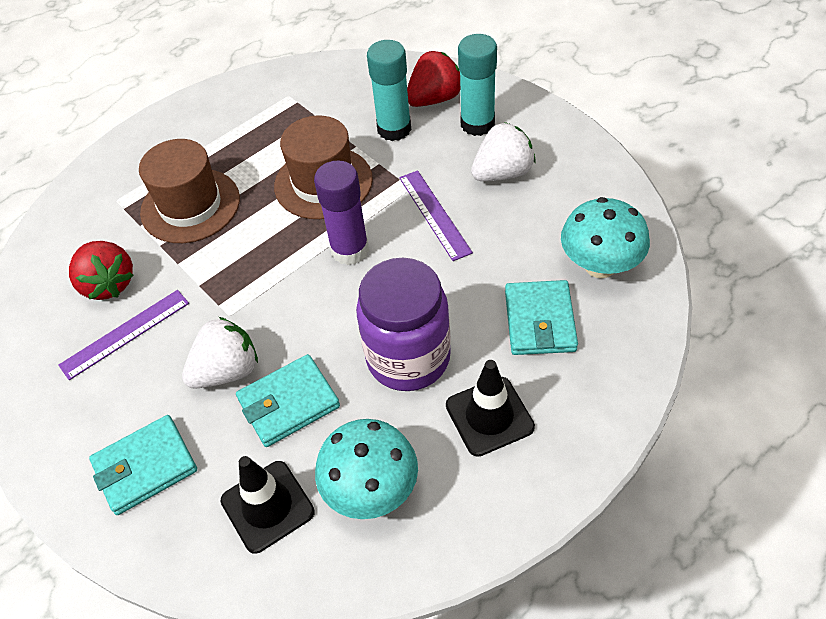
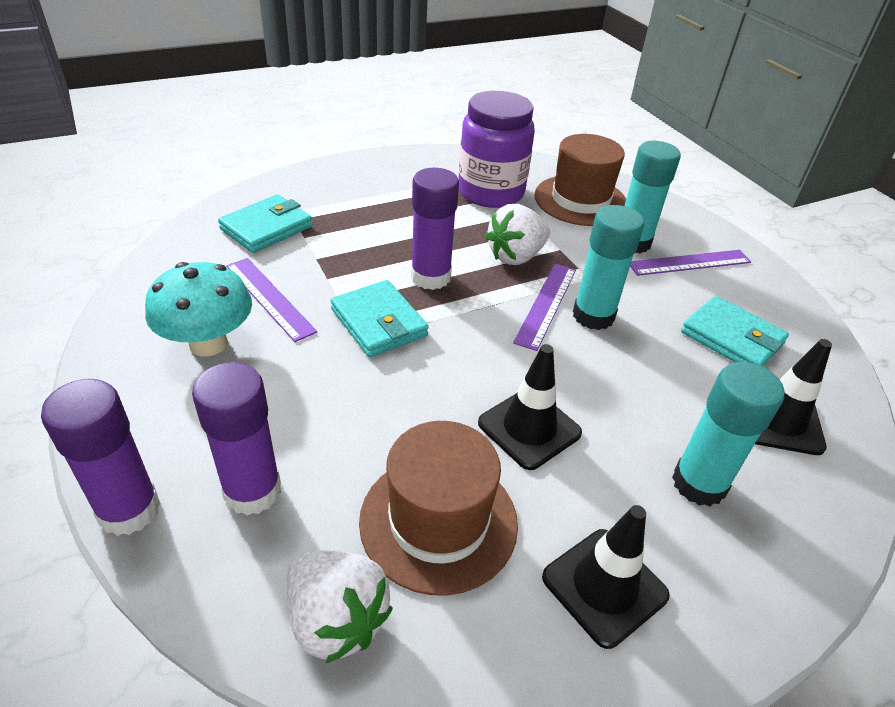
black traffic cone: [220,456,315,554] [446,360,535,457] = 2 -> [478,344,582,470] [542,505,670,649] [755,339,832,455] = 3
purple glue stick: [314,161,369,265] = 1 -> [41,379,161,536] [192,362,281,516] [411,168,459,290] = 3
purple ruler: [58,290,189,380] [399,170,473,261] = 2 -> [226,258,317,342] [513,264,576,351] [630,250,751,276] = 3
red strawberry: [69,241,133,300] [407,51,460,107] = 2 -> none = 0
turquoise glue stick: [367,40,411,141] [458,34,497,136] = 2 -> [573,205,644,330] [625,141,681,253] [672,362,785,506] = 3
turquoise mushroom: [315,419,418,519] [561,197,650,278] = 2 -> [145,262,252,357] = 1

